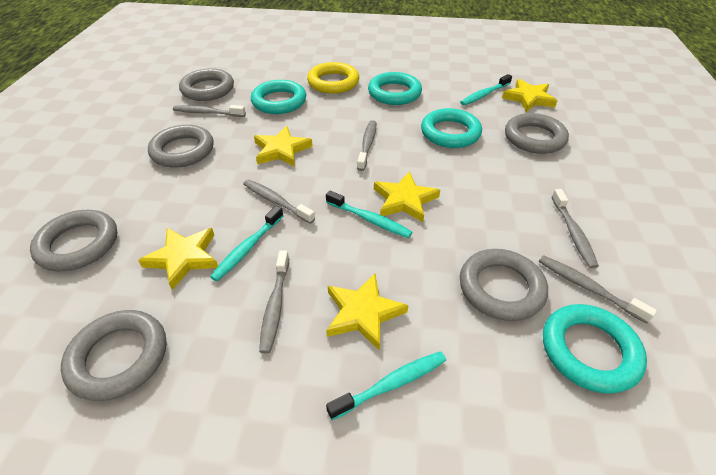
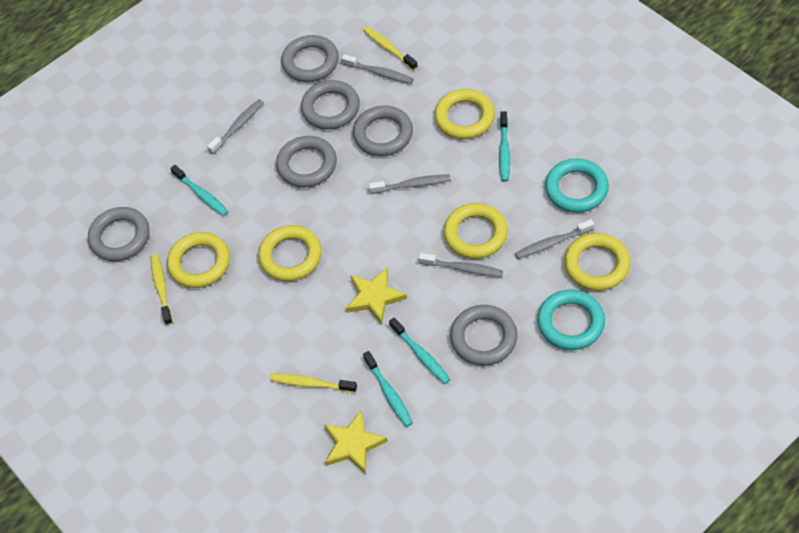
grey toothbrush: [173,105,246,117] [243,179,315,224] [259,250,289,353] [357,120,376,171] [539,255,657,323] [552,189,599,269] = 6 -> [207,99,264,154] [342,54,414,84] [369,174,450,194] [419,253,503,277] [515,219,594,259] = 5
turquoise ring: [251,80,306,114] [368,72,422,105] [421,108,482,148] [543,304,647,394] = 4 -> [537,289,605,350] [545,159,609,213] = 2
yellow ring: [307,62,359,94] = 1 -> [167,232,230,288] [258,225,322,281] [434,89,495,139] [444,203,508,259] [564,233,630,291] = 5
yellow star: [138,228,218,290] [254,126,313,167] [326,273,409,351] [374,171,440,222] [502,79,558,112] = 5 -> [324,410,388,474] [346,267,407,325] = 2
yellow toothbrush: none = 0 -> [150,254,173,325] [270,374,357,393] [363,26,418,71] = 3

